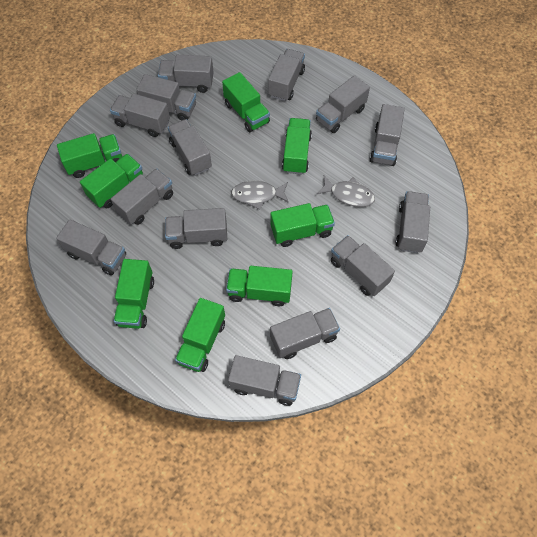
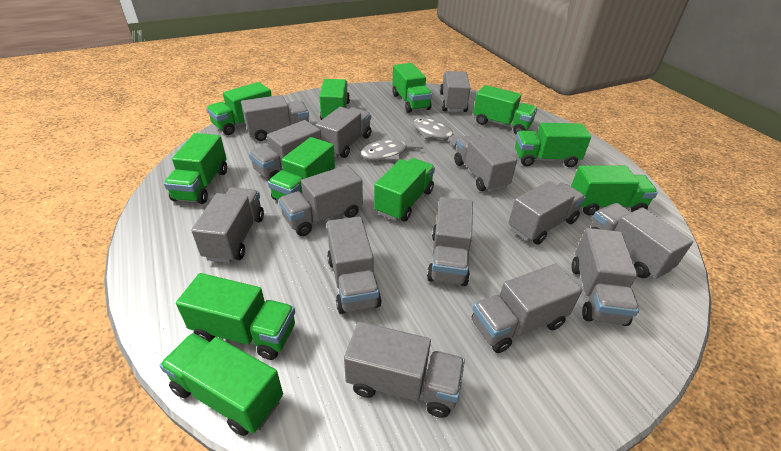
green truck: [57,133,122,178] [80,154,143,208] [114,259,154,329] [175,298,225,372] [222,72,270,132] [226,266,293,306] [271,203,335,247] [282,118,312,174] = 8 -> [160,333,283,436] [164,133,227,204] [176,273,295,360] [206,82,272,135] [268,137,335,200] [319,79,350,120] [374,158,435,221] [392,63,432,113] [473,85,538,135] [515,123,591,167] [571,165,658,216] = 11

